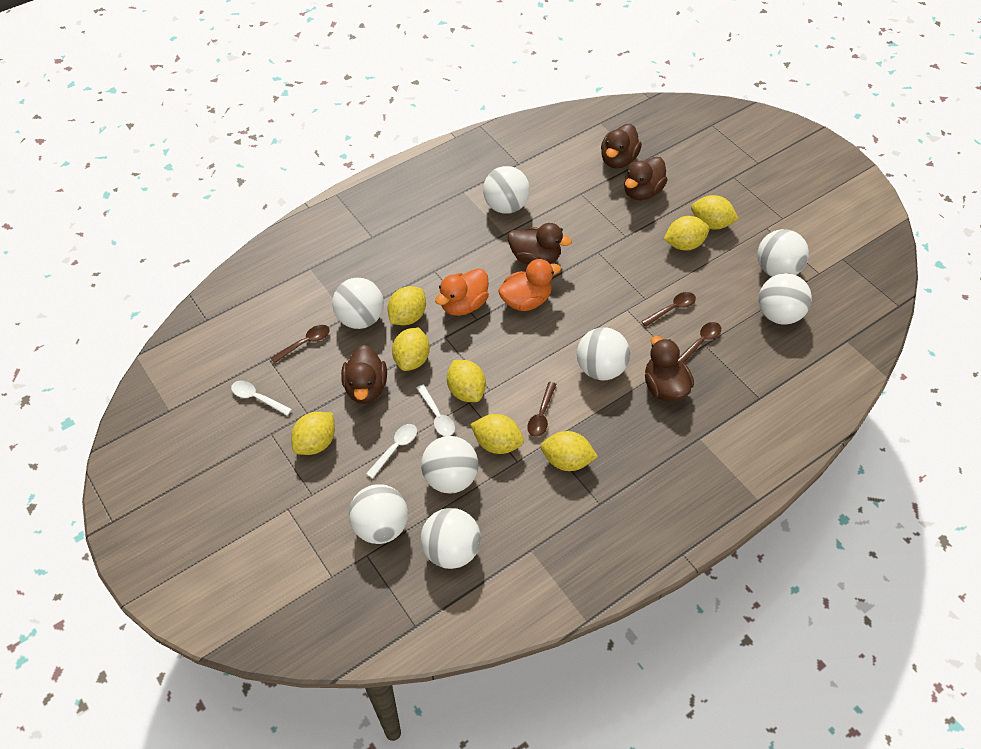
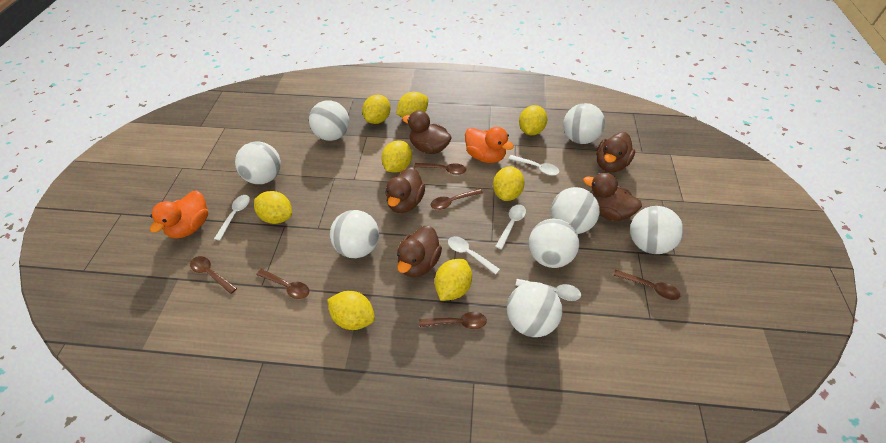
brown spoon: [270,325,330,364] [527,382,557,437] [641,292,696,327] [678,322,721,363] = 4 -> [190,256,237,294] [256,269,309,299] [414,163,466,175] [419,312,487,329] [431,189,483,210] [613,270,680,300] = 6
white spoon: [231,380,292,416] [366,424,417,479] [417,385,455,436] = 3 -> [214,195,250,241] [448,236,500,274] [495,205,526,250] [509,155,559,175] [516,279,581,301] = 5

